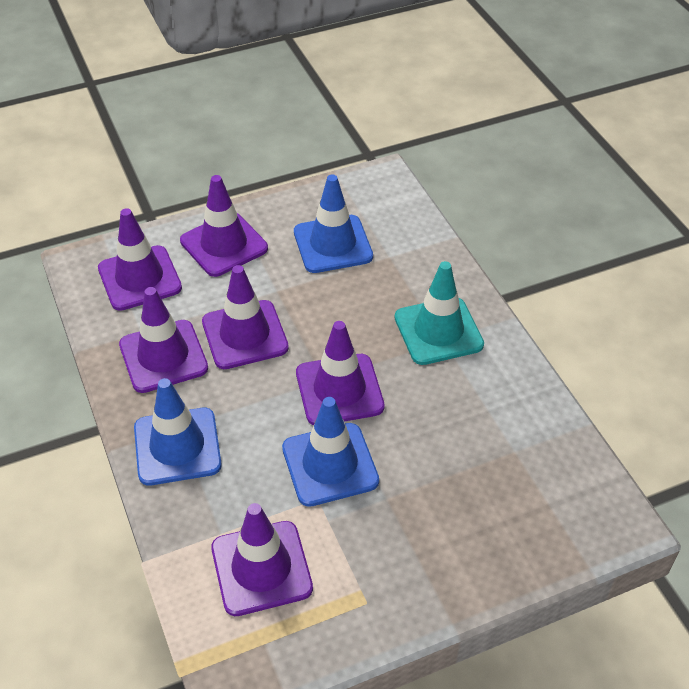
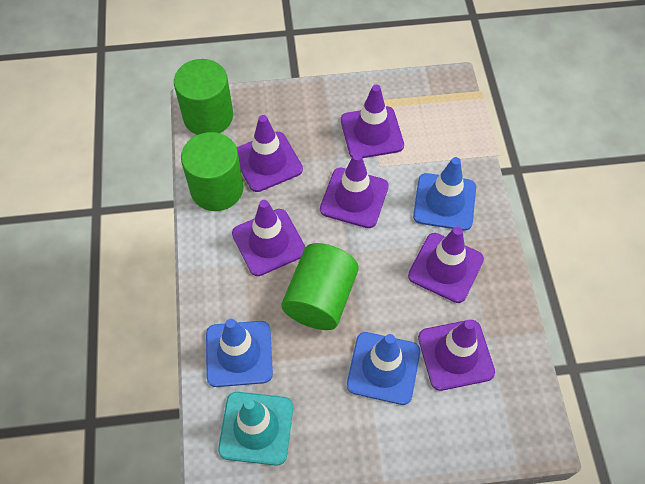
green cylinder: none = 0 -> [174,59,233,135] [181,132,243,211] [281,243,359,330] = 3

